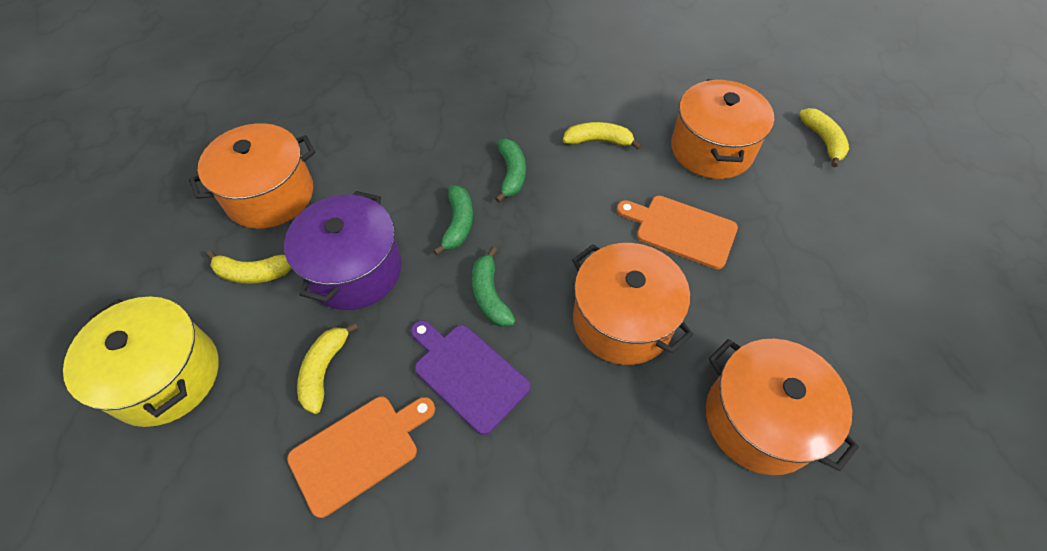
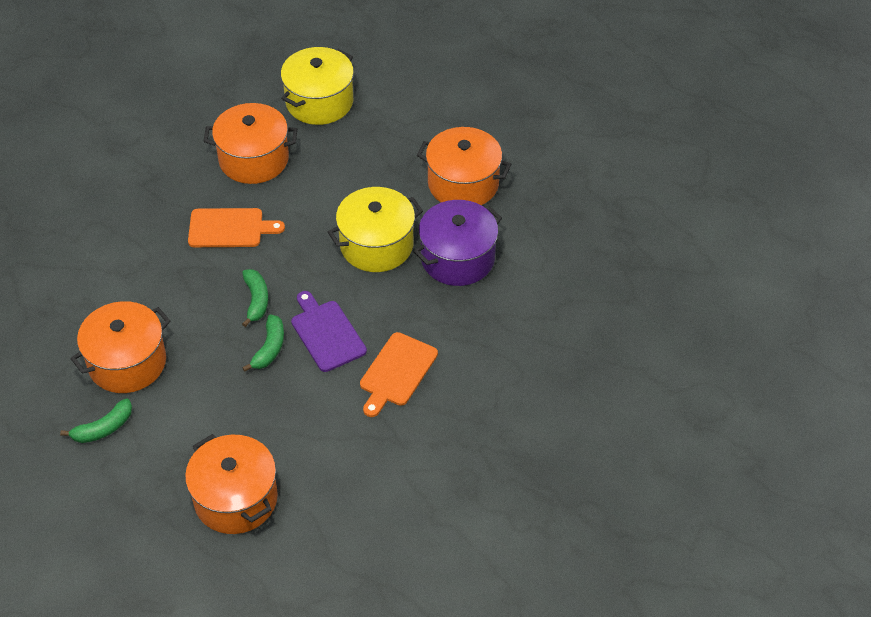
yellow banana: [206,250,291,284] [297,323,358,414] [563,122,641,149] [799,108,849,167] = 4 -> none = 0
yellow pot: [63,296,219,427] = 1 -> [281,47,354,125] [328,187,423,272] = 2

